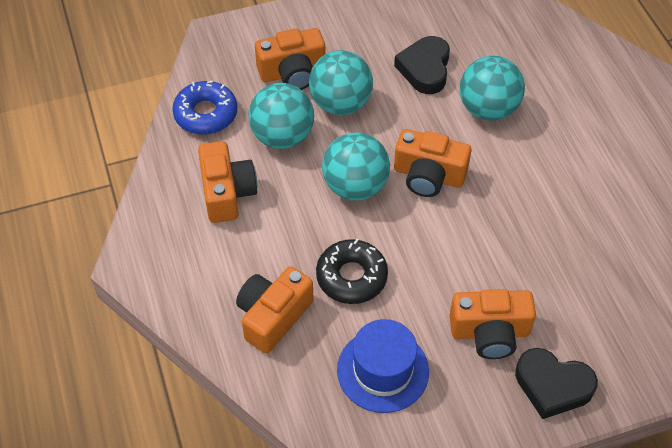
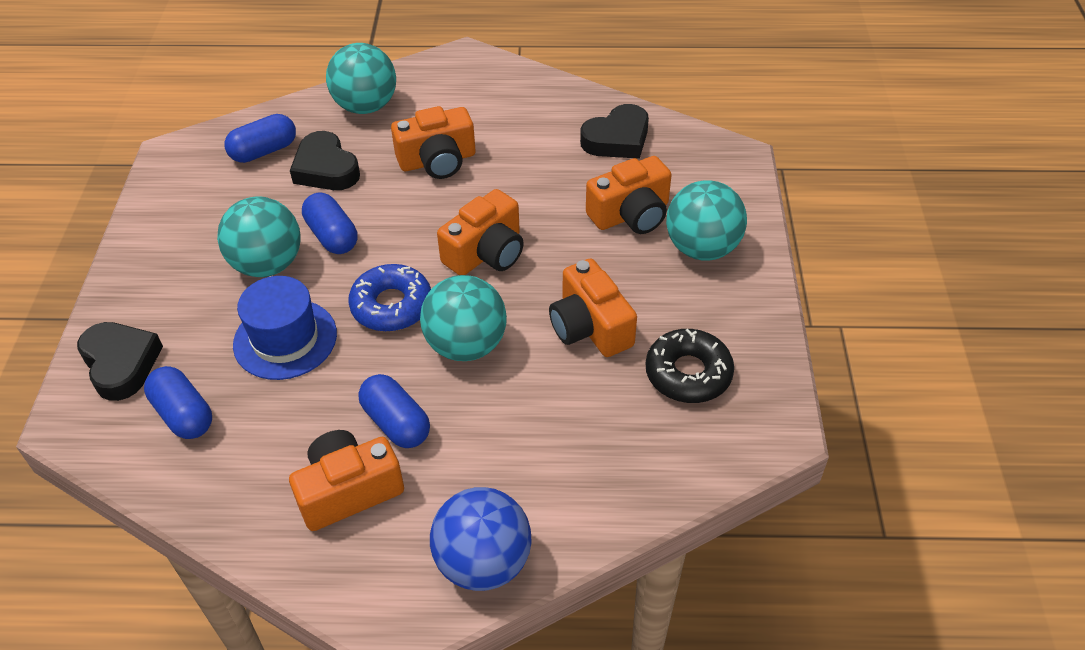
black heart: [394,36,450,94] [515,348,598,419] = 2 -> [77,322,163,401] [290,131,360,190] [580,104,649,159] = 3
blue ball: none = 0 -> [430,487,532,591] = 1
blue capsule: none = 0 -> [144,366,212,439] [224,114,296,163] [302,193,357,254] [358,374,430,448] = 4

